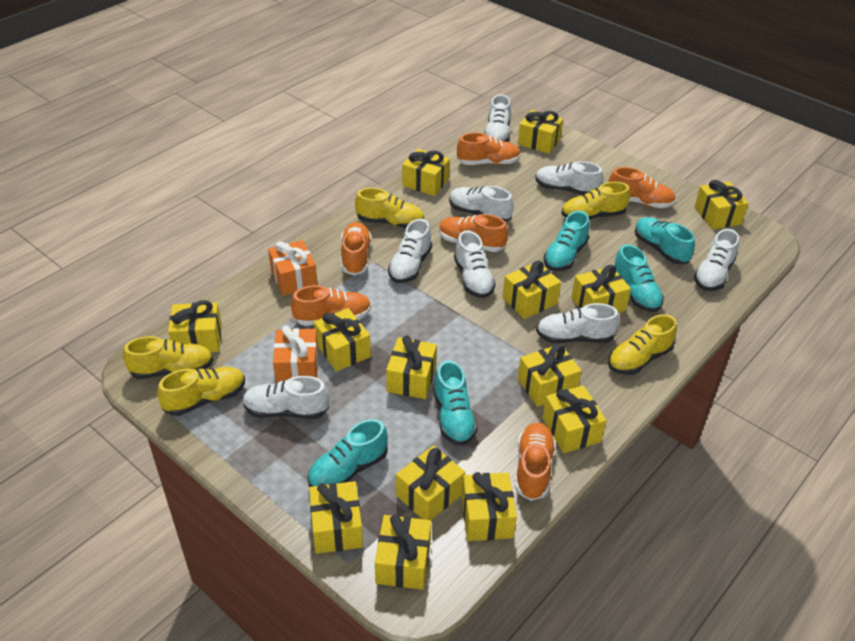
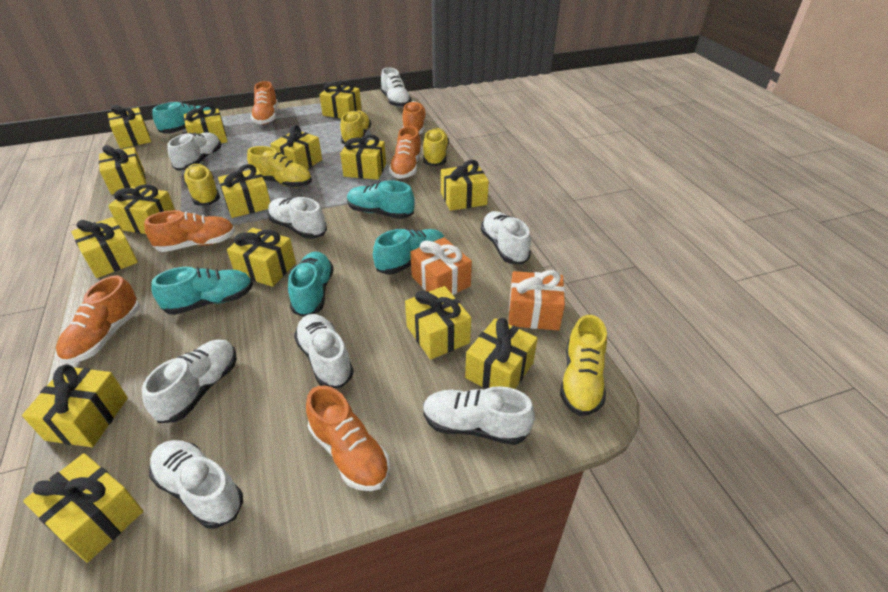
yellow gift: [168,300,222,352] [309,481,363,554] [314,308,371,371] [375,514,431,590] [386,335,437,399] [396,446,465,520] [402,149,450,196] [461,472,517,541] [503,261,561,319] [518,110,563,154] [518,344,581,407] [542,385,606,453] [571,265,631,313] [694,180,749,230] = 14 -> [22,364,128,447] [23,453,143,563] [71,217,138,278] [99,145,146,195] [108,105,151,149] [108,184,175,234] [184,104,228,143] [218,164,270,218] [227,228,296,287] [270,125,322,169] [319,81,362,118] [340,134,386,180] [405,286,471,360] [441,160,489,211] [465,318,538,389] = 15

